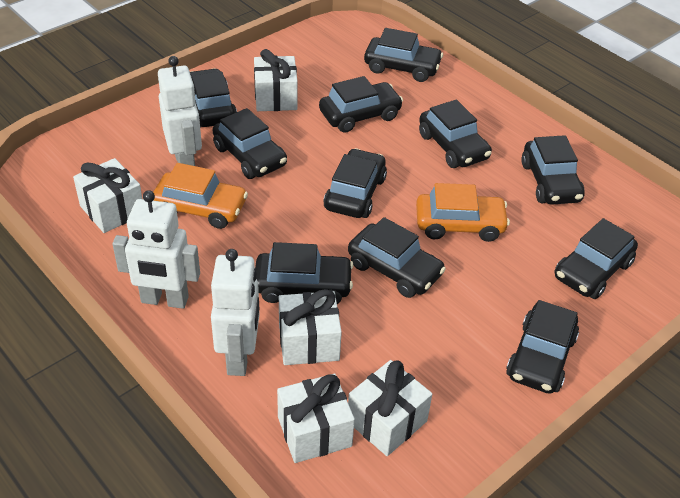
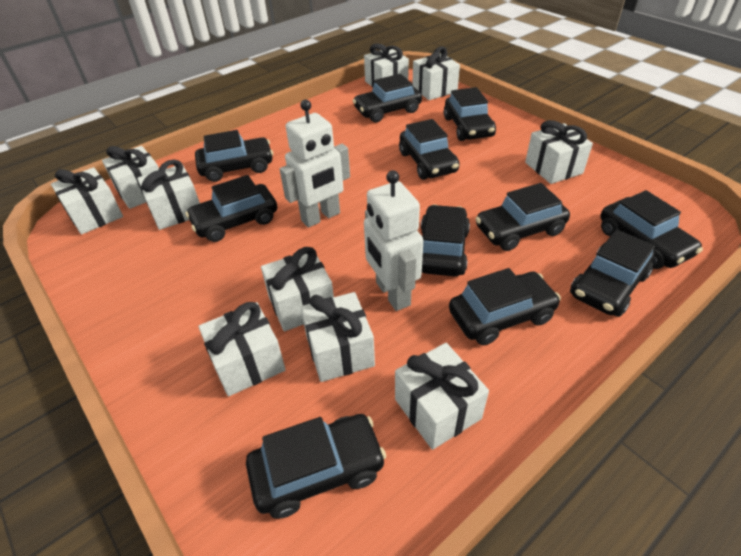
orange car: [153,163,248,229] [416,183,510,242] = 2 -> none = 0
white gift: [73,158,142,233] [254,49,298,111] [277,373,355,463] [279,289,342,365] [348,360,432,456] = 5 -> [51,167,123,235] [102,146,159,209] [137,159,200,230] [199,302,286,396] [261,247,334,331] [301,292,375,382] [364,43,409,87] [395,343,489,450] [412,47,460,100] [525,120,593,184] = 10
white robot: [113,190,200,309] [158,56,202,166] [211,249,260,376] = 3 -> [280,100,350,228] [364,170,423,311] = 2

